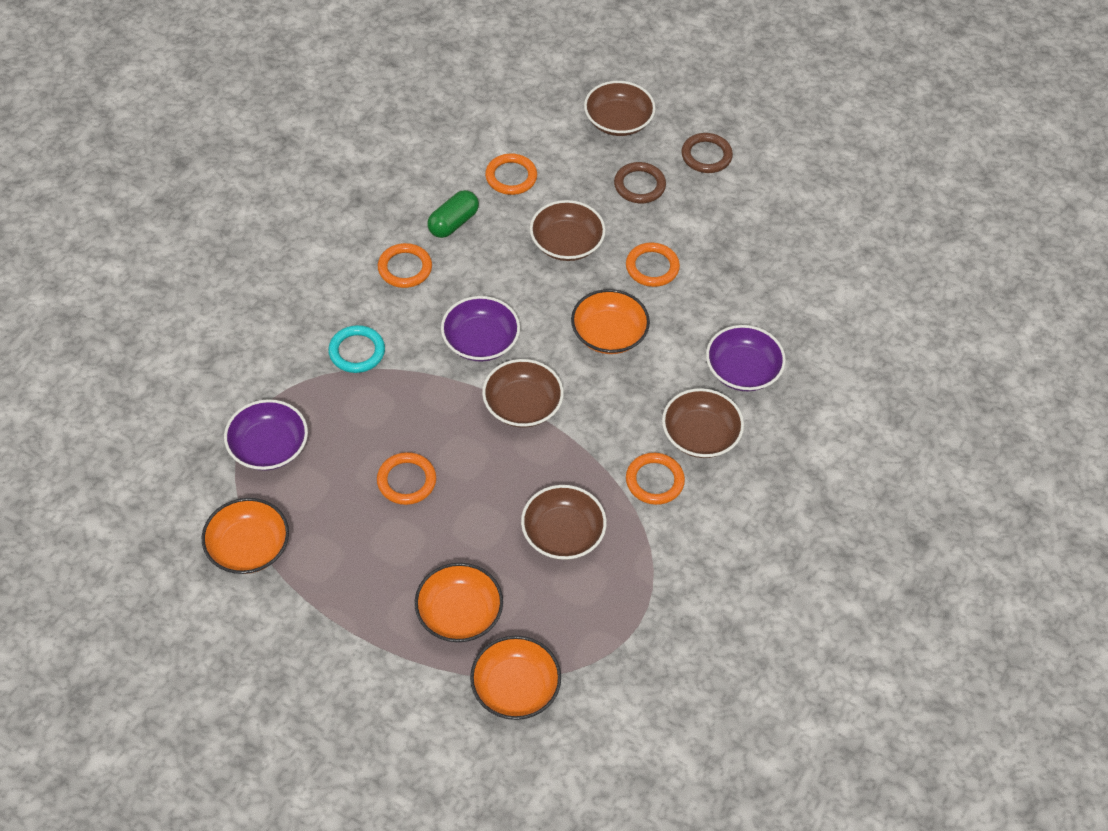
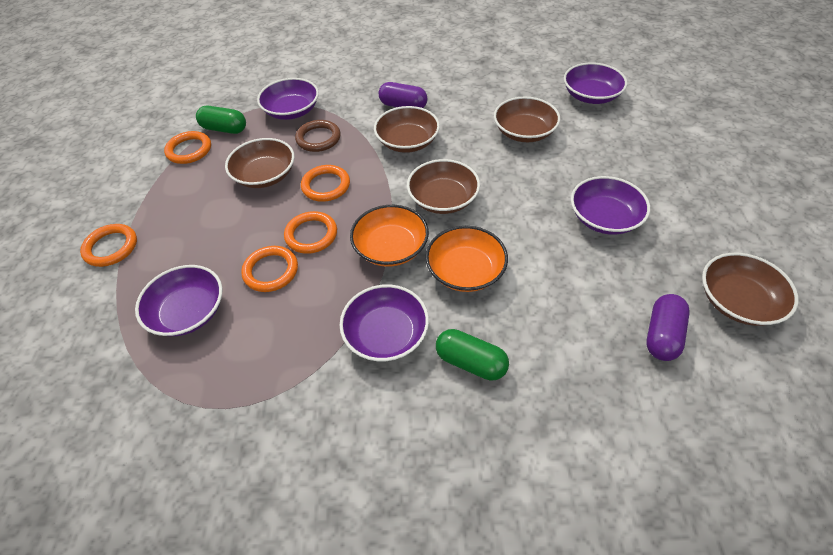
brown ring: [614,162,666,203] [681,133,733,173] = 2 -> [295,120,341,152] = 1
green capsule: [427,190,479,238] = 1 -> [196,106,246,134] [436,329,509,381] = 2
orange bowl: [202,498,289,574] [415,563,503,642] [470,636,561,720] [571,289,650,354] = 4 -> [350,205,429,267] [425,226,508,292] = 2
purple bowl: [224,399,308,471] [441,296,520,362] [706,325,786,392] = 3 -> [135,265,223,336] [257,78,319,120] [339,284,429,361] [564,62,627,104] [571,176,650,235] = 5
purple capsule: none = 0 -> [379,82,428,108] [646,294,690,361] = 2
turquoise ring: [328,325,385,373] = 1 -> none = 0

